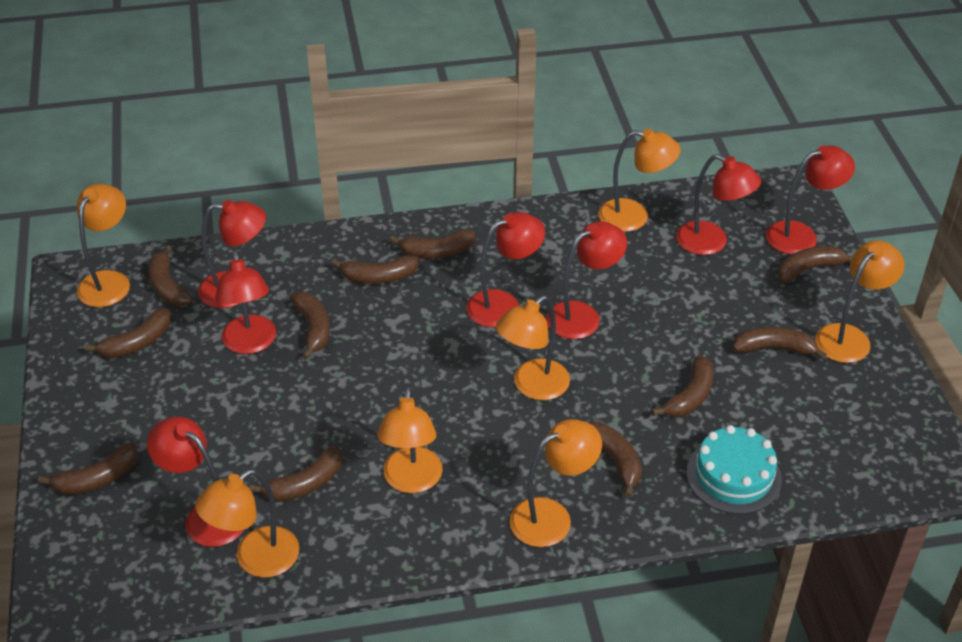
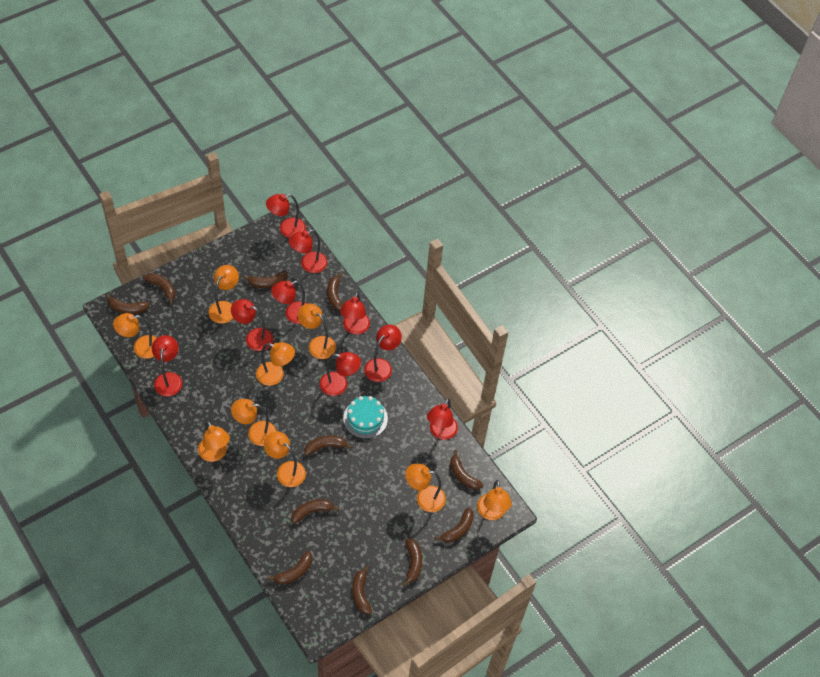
orange lamp: [77,184,130,307] [195,469,299,578] [377,387,443,493] [496,296,570,400] [510,419,602,547] [598,129,681,232] [815,240,904,363] = 7 -> [113,313,157,359] [198,420,230,462] [209,265,239,324] [231,399,277,446] [256,342,295,386] [264,431,306,487] [298,304,336,359] [405,464,446,512] [477,480,512,520] = 9
red lamp: [147,417,244,547] [198,200,266,308] [215,251,276,354] [466,212,545,327] [546,221,627,339] [676,154,761,255] [766,145,855,255] = 7 -> [152,335,182,397] [231,299,273,351] [266,194,306,238] [271,281,307,324] [289,230,327,273] [320,352,361,396] [340,292,370,334] [364,325,402,382] [427,399,458,440] = 9

